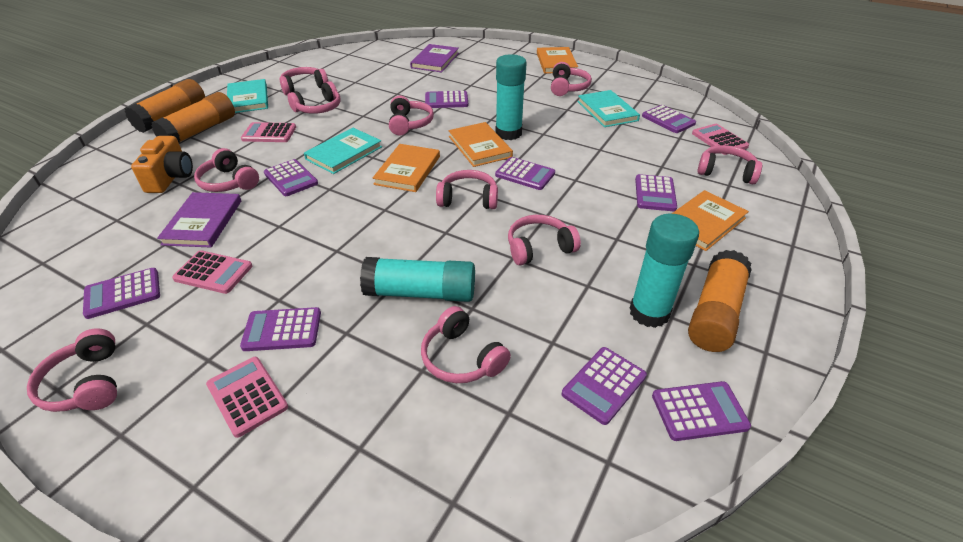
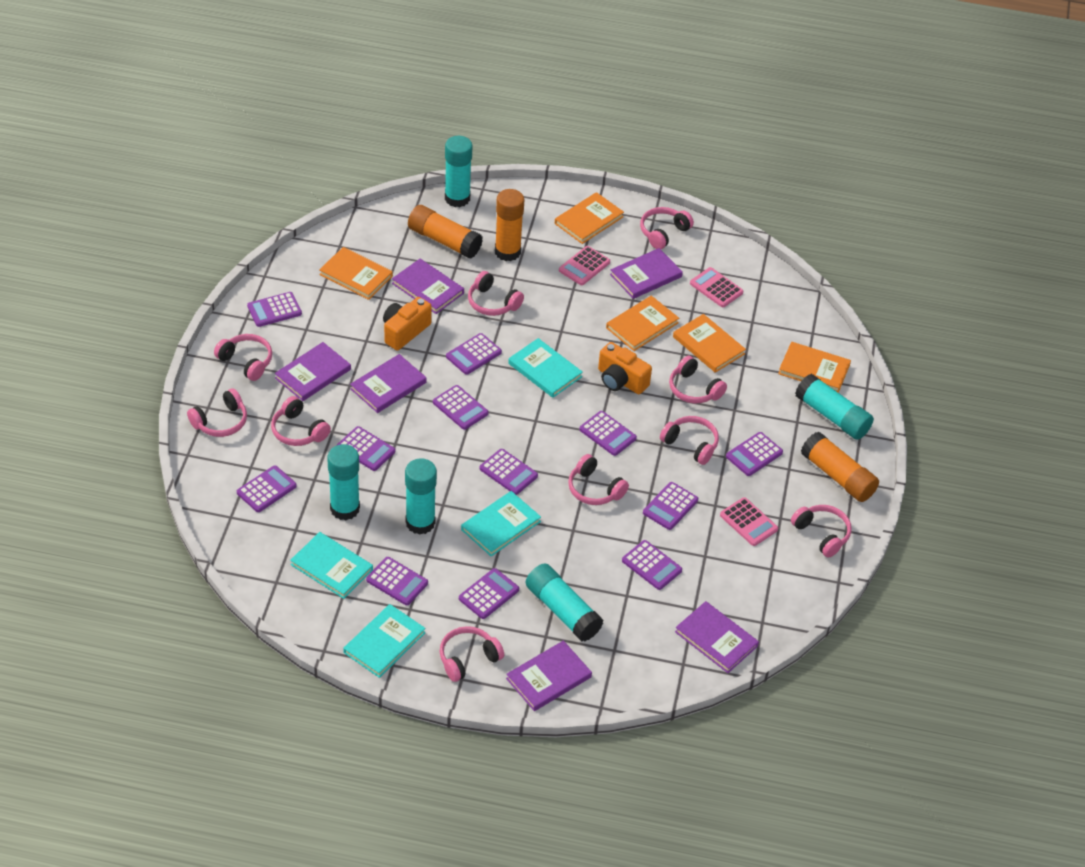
orange book: [373,144,440,192] [449,122,513,167] [537,47,578,74] [672,190,749,251] = 4 -> [319,247,393,300] [555,192,624,244] [606,296,679,351] [673,314,746,373] [778,342,851,393] = 5
orange camera: [131,136,193,193] = 1 -> [383,297,432,350] [598,342,652,394] = 2
pink calculator: [172,250,252,294] [206,357,288,438] [241,122,296,142] [692,124,749,155] = 4 -> [559,246,610,285] [690,267,743,307] [720,497,778,546] = 3
purple book: [157,192,241,248] [410,44,459,72] = 2 -> [275,342,351,401] [350,354,427,413] [392,259,464,314] [506,640,592,711] [610,248,683,299] [675,601,759,673] = 6
purple calculator: [83,268,160,319] [240,307,321,351] [264,159,318,196] [425,91,468,108] [495,157,555,190] [562,347,647,425] [635,174,677,211] [642,105,696,133] [652,381,751,441] = 9 -> [237,465,297,512] [247,292,302,327] [337,426,395,471] [366,557,428,605] [433,385,488,430] [446,333,502,375] [459,568,519,619] [480,449,538,495] [579,411,637,456] [622,540,682,590] [643,482,698,530] [726,432,783,476] = 12
turquoise book: [227,79,268,113] [304,128,382,174] [577,90,640,127] = 3 -> [290,532,373,599] [343,604,426,678] [461,491,541,556] [508,338,583,398] = 4
turquoise glue stick: [360,257,475,302] [496,54,527,140] [630,214,699,328] = 3 -> [327,444,360,520] [405,458,437,535] [445,136,473,207] [526,563,603,642] [795,374,874,440] = 5

